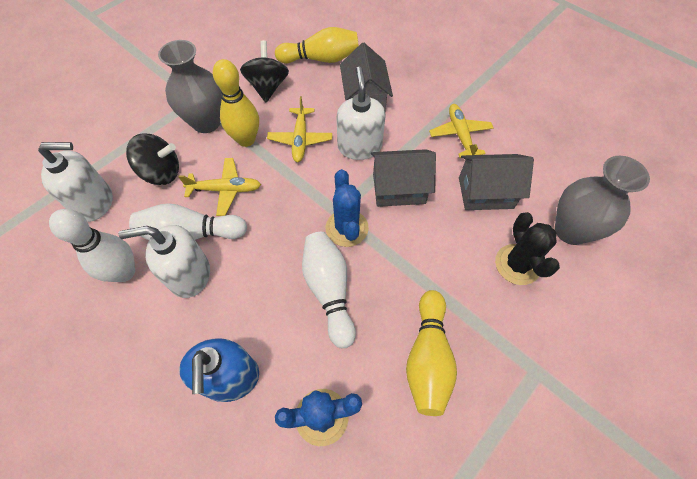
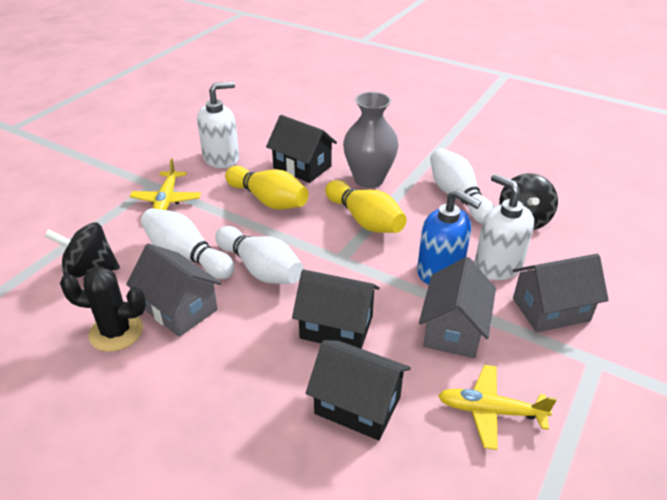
black house: none = 0 -> [266,115,337,183] [292,269,380,349] [306,340,411,440] = 3
blue cactus: [275,389,362,446] [326,169,369,247] = 2 -> none = 0
grey vase: [158,40,222,133] [555,156,650,245] = 2 -> [343,92,399,188] = 1
white soap dispenser: [38,142,113,222] [118,225,210,298] [337,67,385,160] = 3 -> [197,82,239,168] [475,174,534,280] = 2
yellow bowling pin: [213,59,259,147] [275,27,359,63] [406,290,457,416] = 3 -> [225,166,308,210] [325,180,407,233] = 2
yellow plane: [178,158,261,216] [267,96,332,162] [429,104,493,158] = 3 -> [130,159,201,210] [438,365,557,450] = 2

